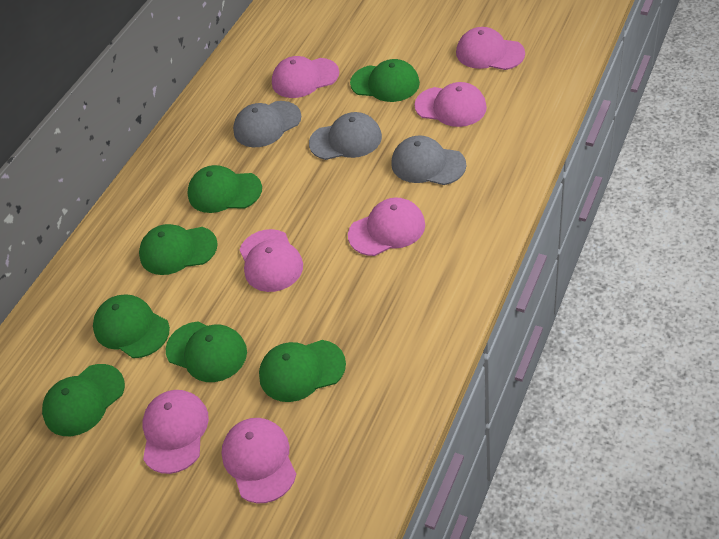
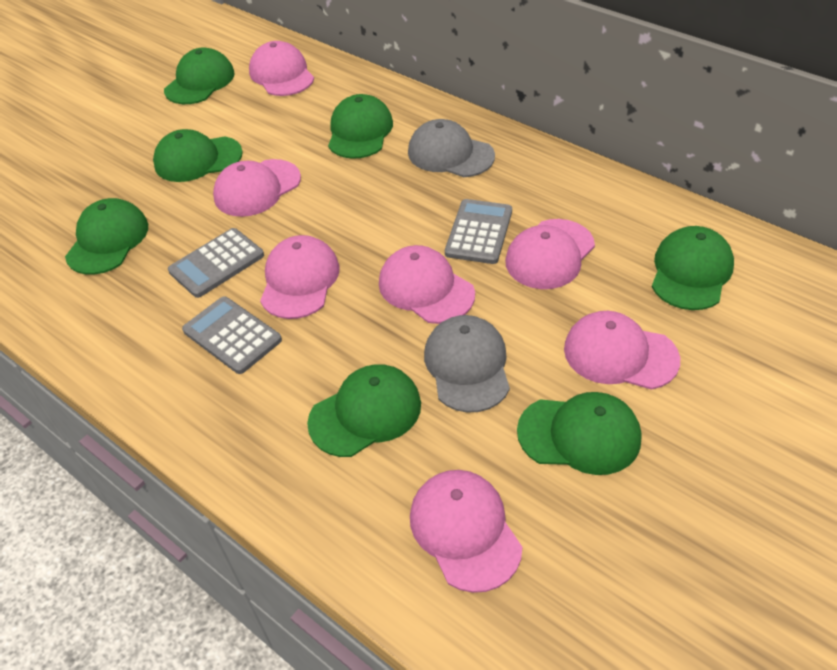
grey calculator: none = 0 -> [168,228,264,298] [182,296,282,374] [445,199,512,264] = 3
grey cap: [233,101,301,147] [309,112,382,160] [391,135,466,185] = 3 -> [408,119,495,177] [424,315,510,412] = 2

